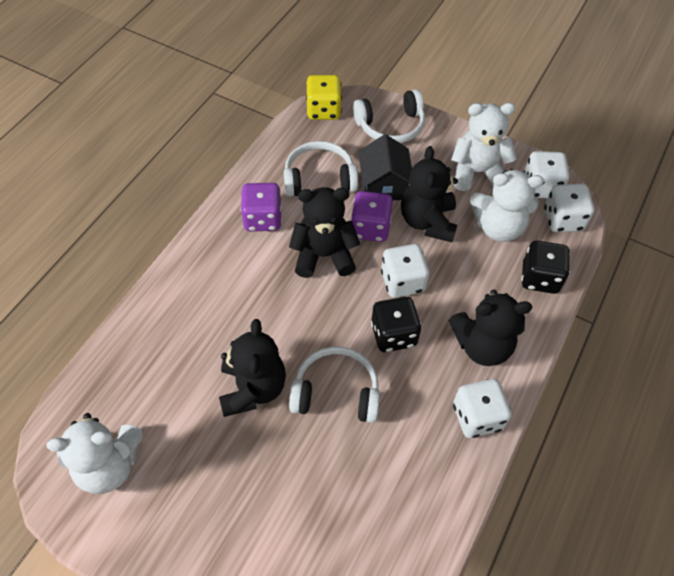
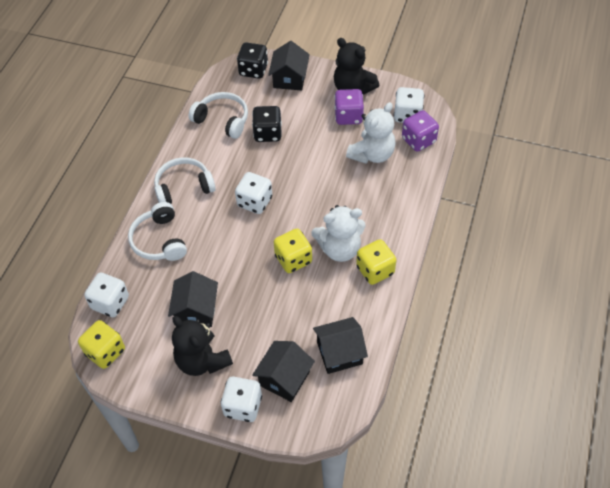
black house: [358,134,412,200] = 1 -> [168,271,218,327] [252,341,315,402] [268,41,310,91] [313,317,368,374] = 4
black teddy bear: [219,319,286,417] [289,187,360,278] [401,146,458,242] [449,290,532,366] = 4 -> [172,316,233,376] [334,38,379,95] = 2
white teddy bear: [46,413,143,494] [451,103,517,191] [470,169,544,242] = 3 -> [311,205,365,262] [346,102,396,164] = 2
yellow dice: [306,75,342,120] = 1 -> [78,320,125,369] [274,229,312,273] [356,239,396,285] = 3

